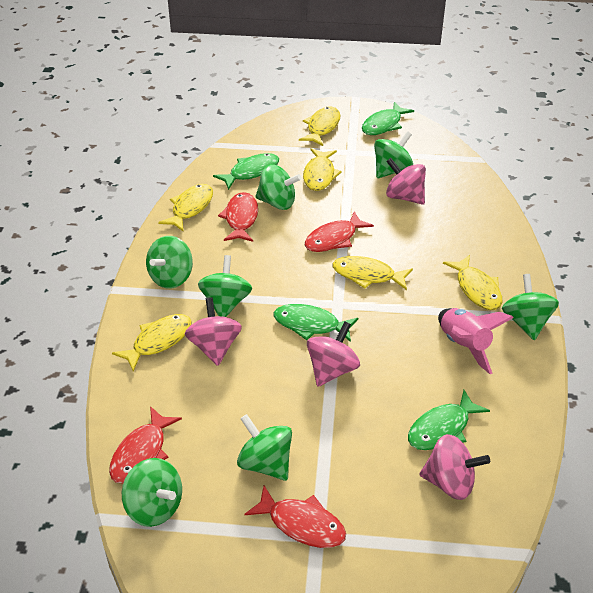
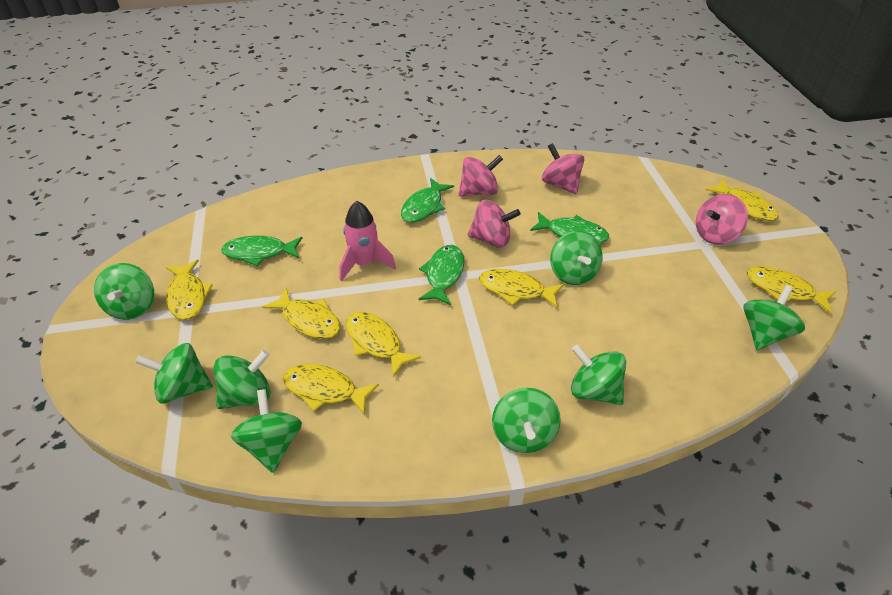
green spinning top: [122,458,182,527] [146,236,193,289] [198,255,252,317] [237,414,292,481] [255,164,301,210] [374,131,413,178] [502,274,559,340] = 7 -> [94,263,154,320] [135,343,213,403] [213,350,271,409] [231,389,302,473] [492,388,561,453] [550,231,603,285] [571,344,626,405] [743,285,805,350] = 8
red fish: [109,406,182,484] [218,192,258,242] [244,486,346,548] [305,211,374,252] = 4 -> none = 0
yellow fish: [112,314,192,372] [158,184,213,232] [299,106,340,146] [303,148,342,191] [332,256,413,290] [443,255,502,310] = 6 -> [166,260,213,320] [262,288,340,339] [283,364,379,415] [346,312,421,377] [479,269,564,308] [705,179,779,221] [747,266,836,314] = 7

